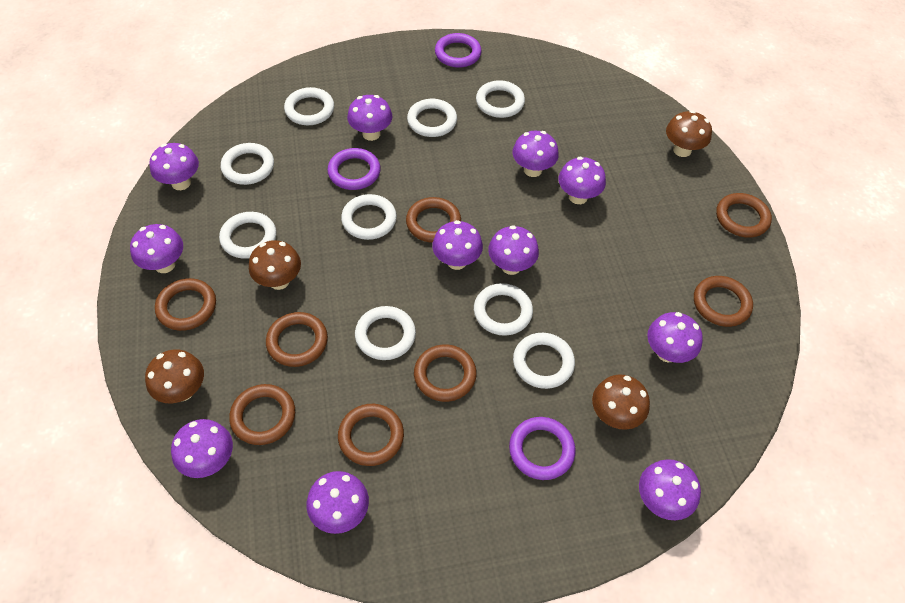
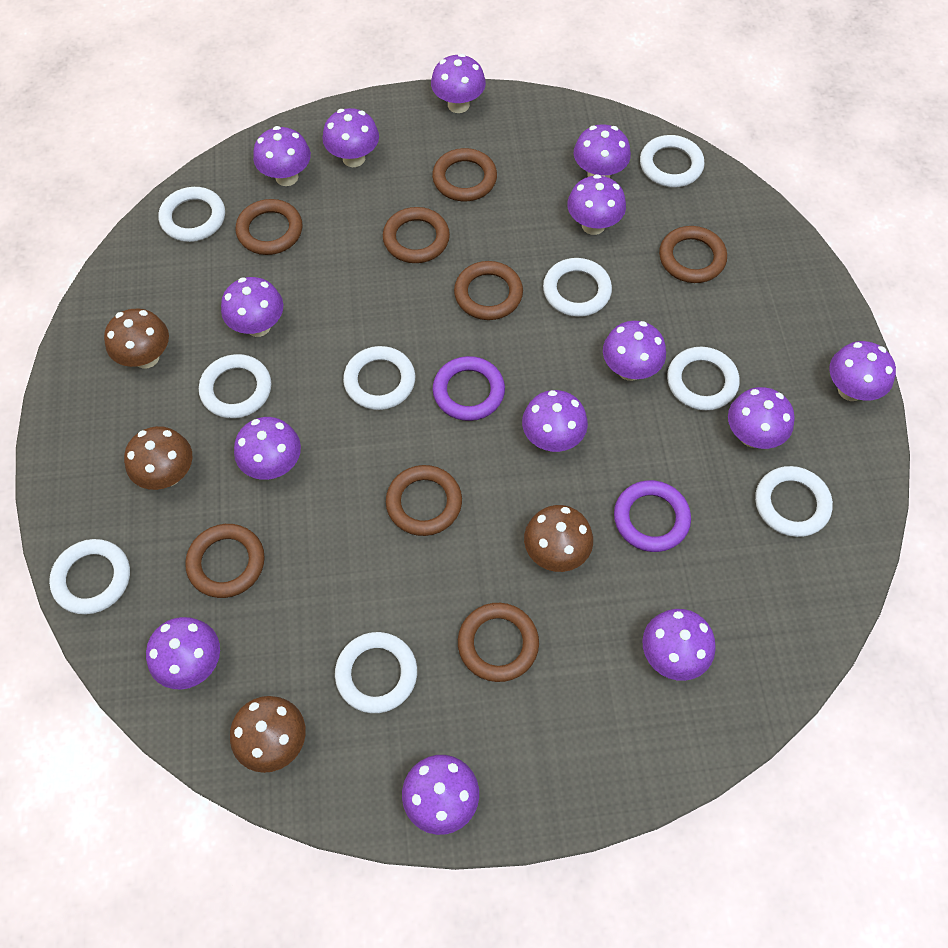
purple mushroom: [130,224,183,273] [149,143,199,190] [171,419,233,478] [307,471,369,534] [347,95,392,141] [432,220,483,270] [488,225,539,275] [513,131,559,177] [558,156,606,204] [639,459,701,520] [647,312,703,363] = 11 -> [146,617,220,689] [221,277,283,337] [234,417,301,480] [253,126,311,186] [322,108,379,167] [402,755,479,835] [431,54,486,113] [522,390,588,452] [567,174,626,235] [574,124,631,178] [603,321,666,381] [642,609,715,681] [728,387,795,449] [829,341,896,401] = 14
purple ring: [327,148,381,190] [435,33,482,68] [509,417,576,480] = 3 -> [433,356,505,421] [614,480,691,552] = 2

